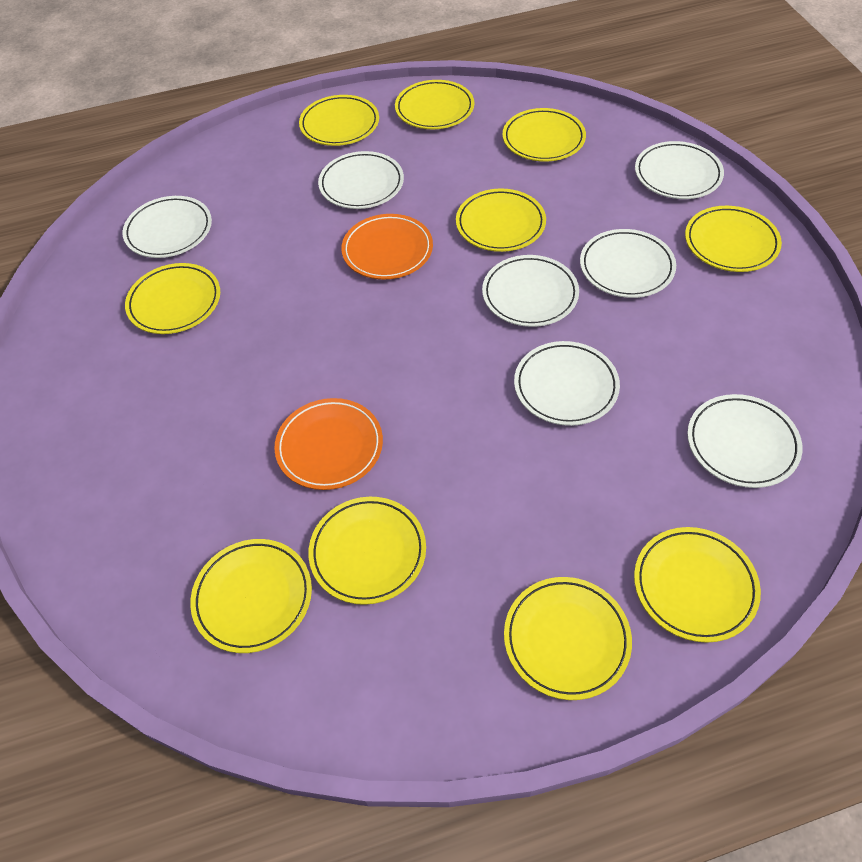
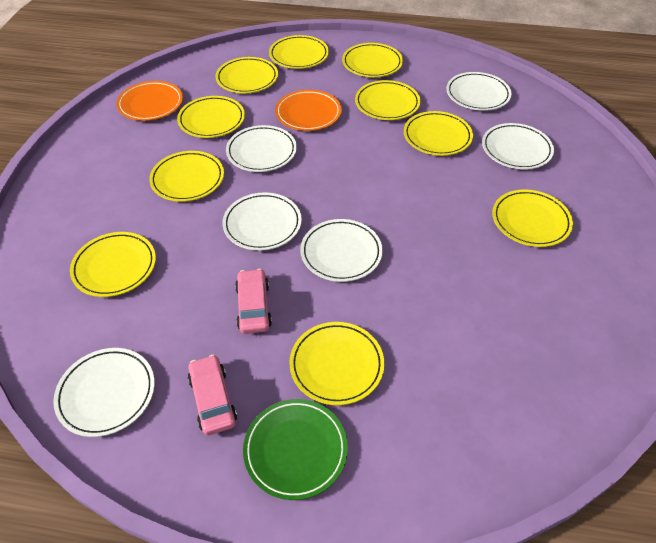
green plate: none = 0 -> [243,399,348,500] = 1
pink car: none = 0 -> [188,355,237,435] [235,269,272,334] = 2
white plate: [123,196,212,258] [318,151,404,209] [482,255,579,327] [514,341,620,426] [580,229,676,298] [635,141,724,199] [687,394,802,488] = 7 -> [53,348,155,437] [222,193,302,251] [226,125,297,172] [300,219,383,282] [446,72,512,111] [482,123,554,169] = 6

